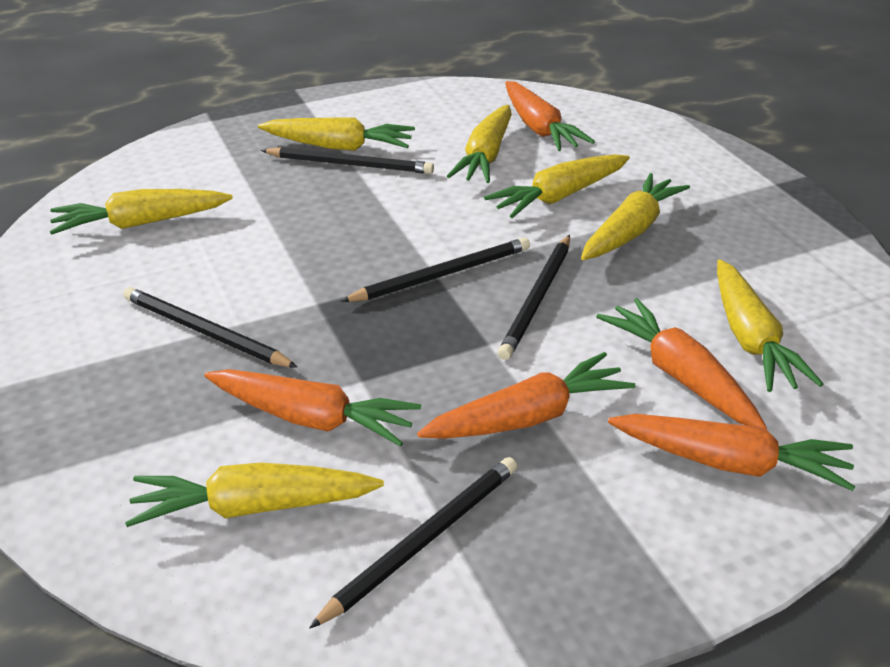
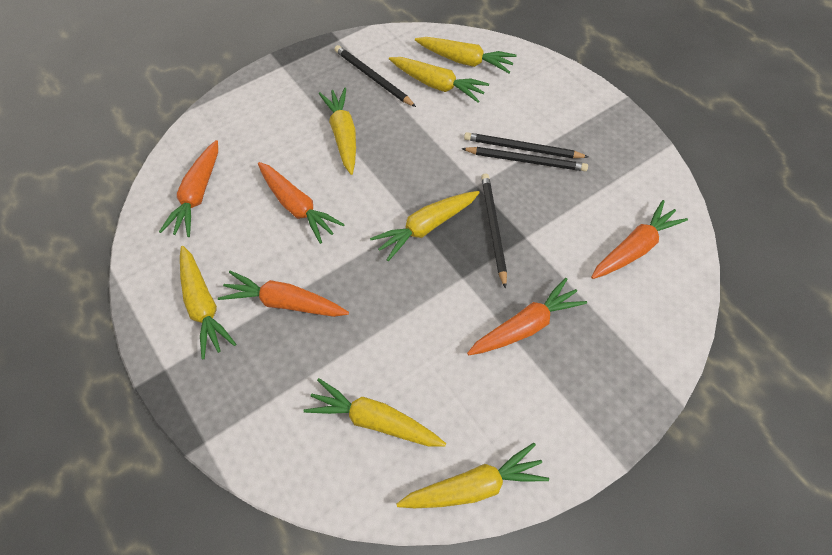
black pencil: [123,287,298,368] [261,147,434,174] [309,457,518,629] [341,237,530,302] [498,235,570,360] = 5 -> [334,45,416,107] [461,147,588,171] [464,132,588,158] [481,173,507,289] = 4

